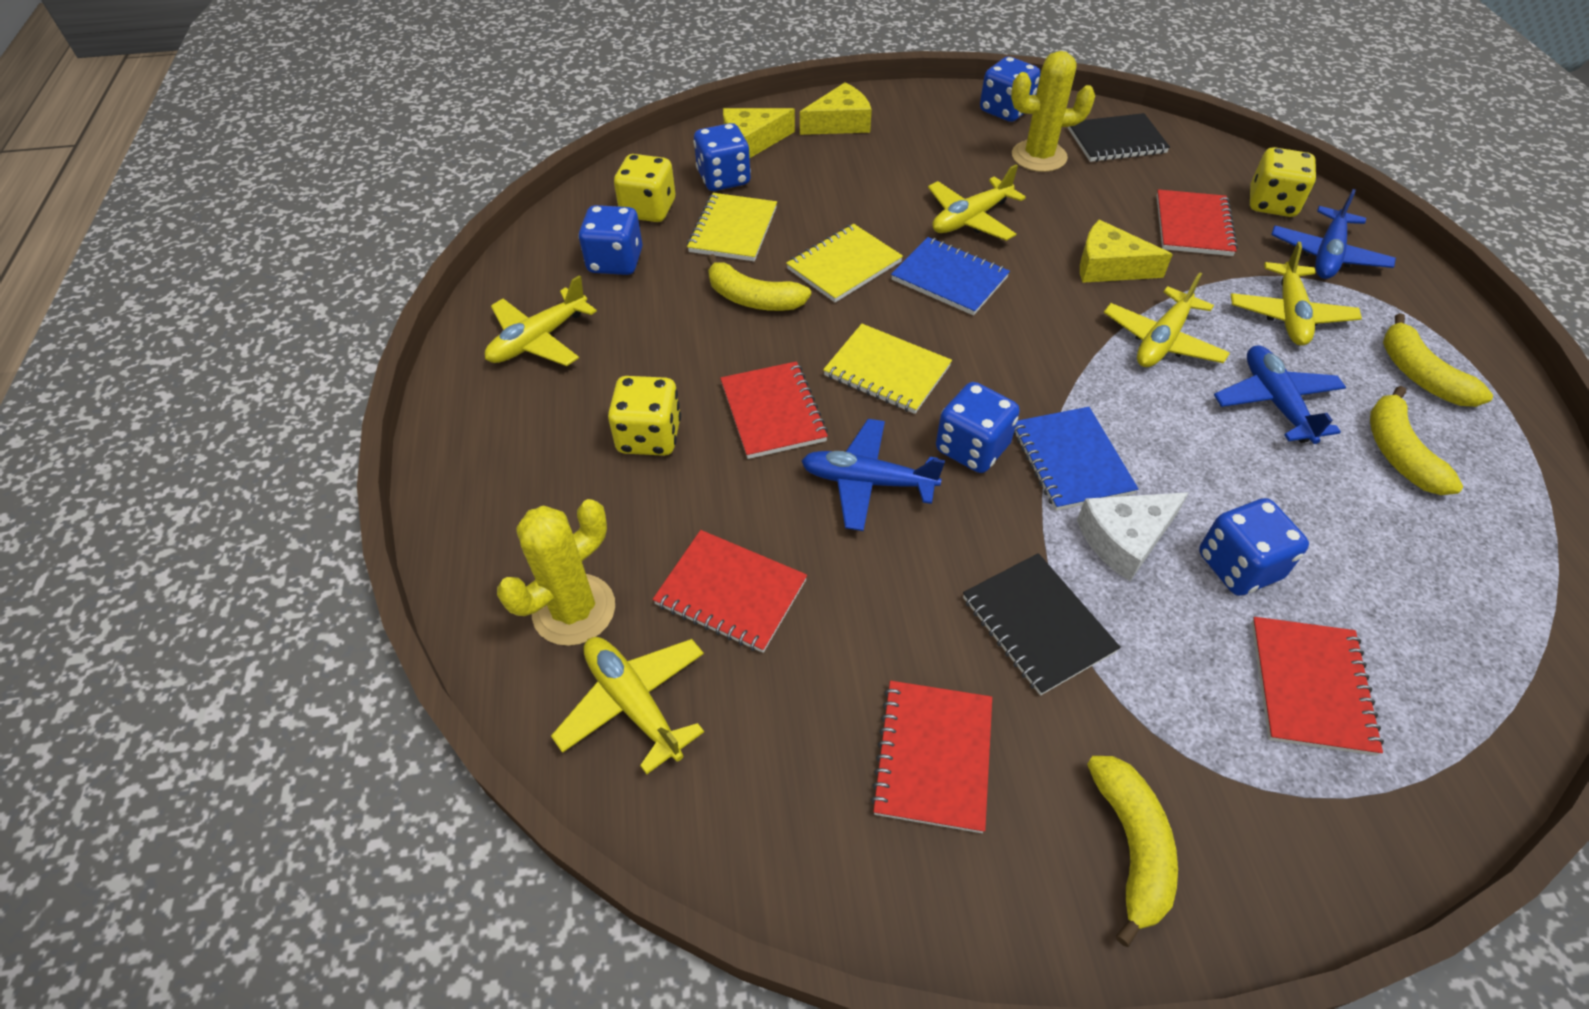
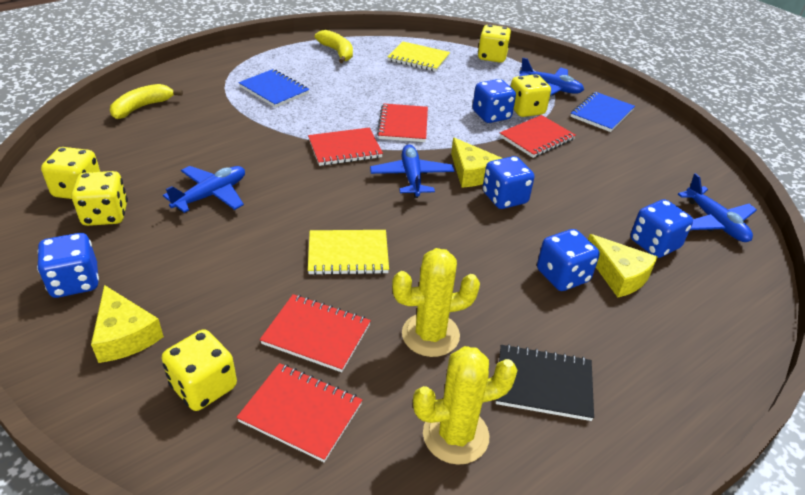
black notebook: [963,553,1121,695] [1068,113,1170,162] = 2 -> [496,344,594,421] = 1
blue plane: [801,419,945,531] [1214,345,1346,444] [1271,189,1396,279] = 3 -> [163,166,245,213] [370,144,454,198] [519,58,584,96] [678,173,757,242] = 4
white cheese: [1077,492,1189,581] = 1 -> none = 0
yellow banana: [707,254,811,311] [1087,756,1178,947] [1370,386,1463,495] [1383,313,1493,407] = 4 -> [110,84,183,119] [315,30,353,63] = 2
yellow dice: [608,376,681,456] [614,154,675,222] [1250,147,1316,217] = 3 -> [41,147,100,199] [72,171,128,226] [162,329,237,411] [478,25,511,63] [511,74,551,117] = 5
yellow notebook: [687,193,777,261] [786,224,903,302] [823,324,952,414] = 3 -> [308,230,389,275] [388,41,450,72] = 2
yellow plane: [485,275,597,366] [551,637,704,775] [928,164,1026,241] [1104,272,1230,367] [1231,242,1362,346] = 5 -> none = 0

